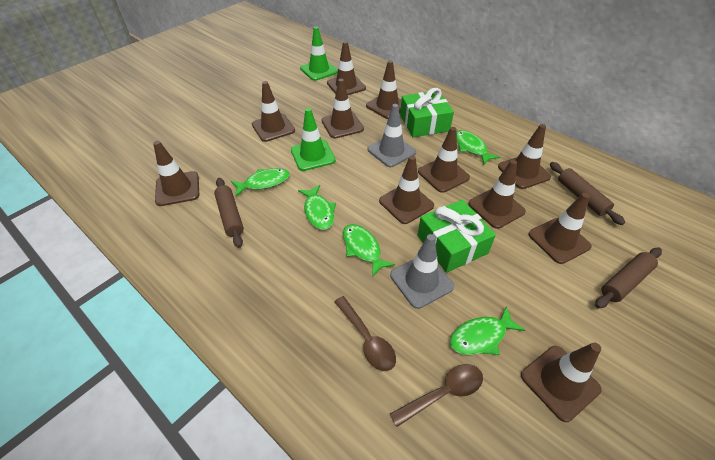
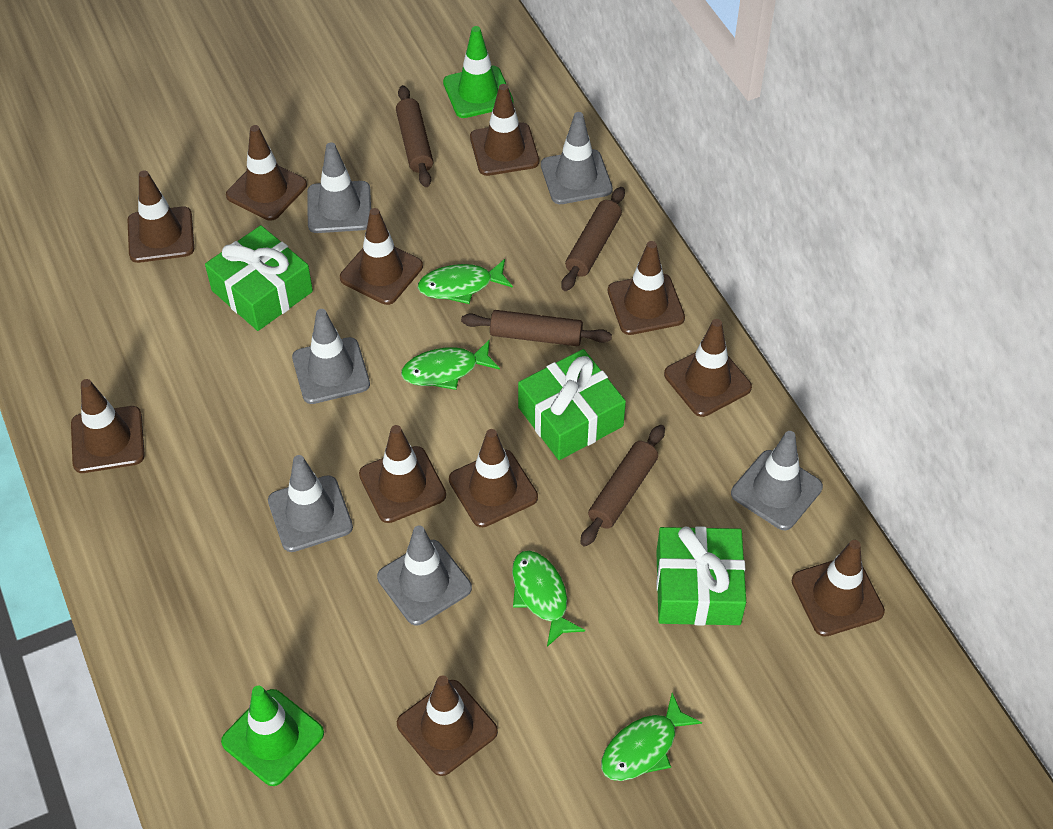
brown rolling pin: [214,178,244,248] [550,162,625,225] [595,248,662,309] = 3 -> [396,85,433,187] [461,310,612,346] [561,187,625,291] [580,425,665,547] = 4
brown spoon: [334,296,396,371] [390,364,483,427] = 2 -> none = 0
green fish: [231,168,290,196] [298,185,336,230] [343,224,395,277] [450,306,525,355] [457,130,500,165] = 5 -> [401,339,500,390] [418,259,513,304] [512,551,585,647] [601,693,702,781] = 4
green gift: [400,88,454,137] [417,200,496,273] = 2 -> [205,225,313,331] [518,349,626,460] [656,526,746,626] = 3
grey traffic cone: [367,104,416,167] [390,234,454,309] = 2 -> [268,455,353,552] [292,309,370,404] [307,142,371,233] [377,526,472,625] [541,112,613,204] [731,431,823,530] = 6

